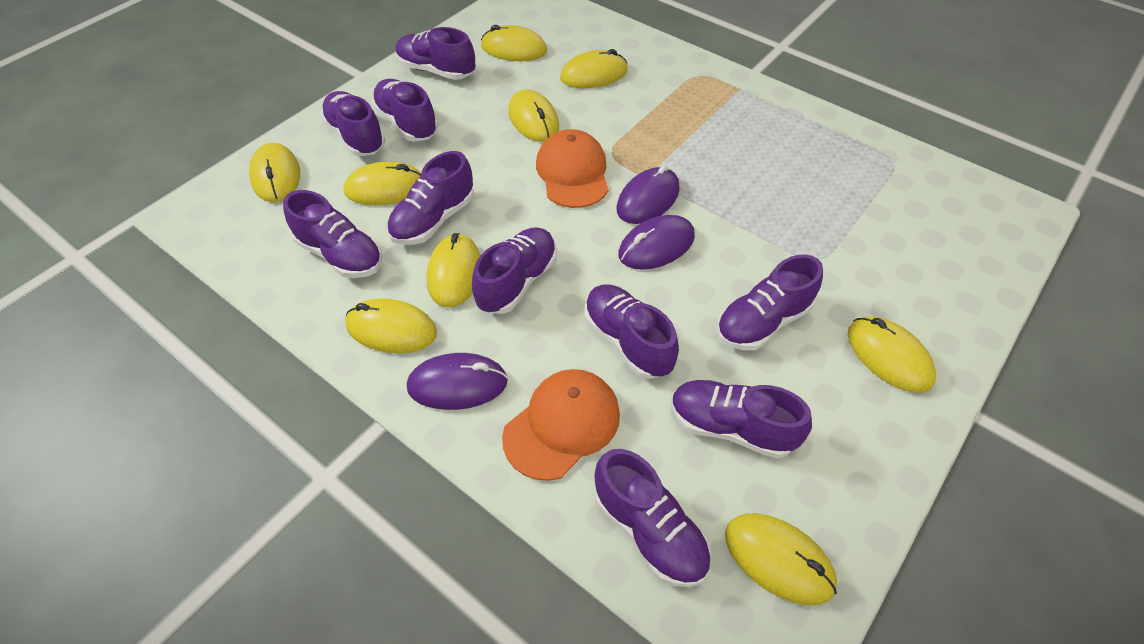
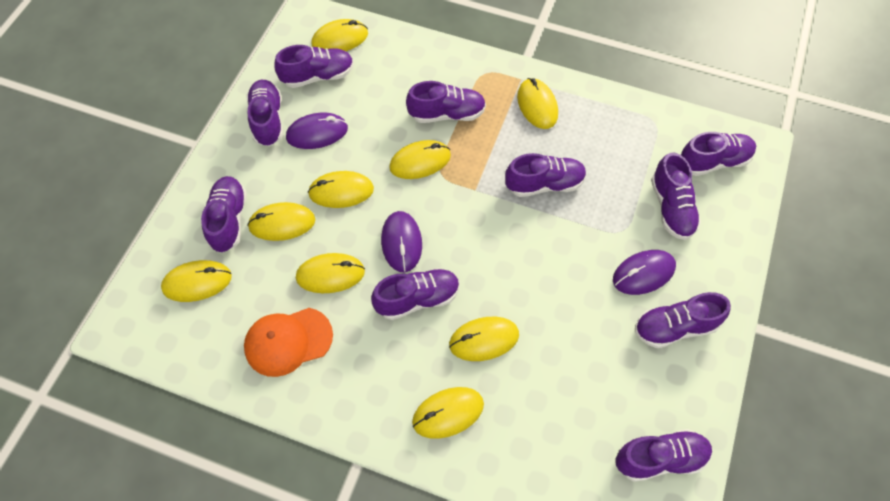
orange cap: [502,369,620,481] [536,129,609,208] = 2 -> [244,308,333,377] = 1

